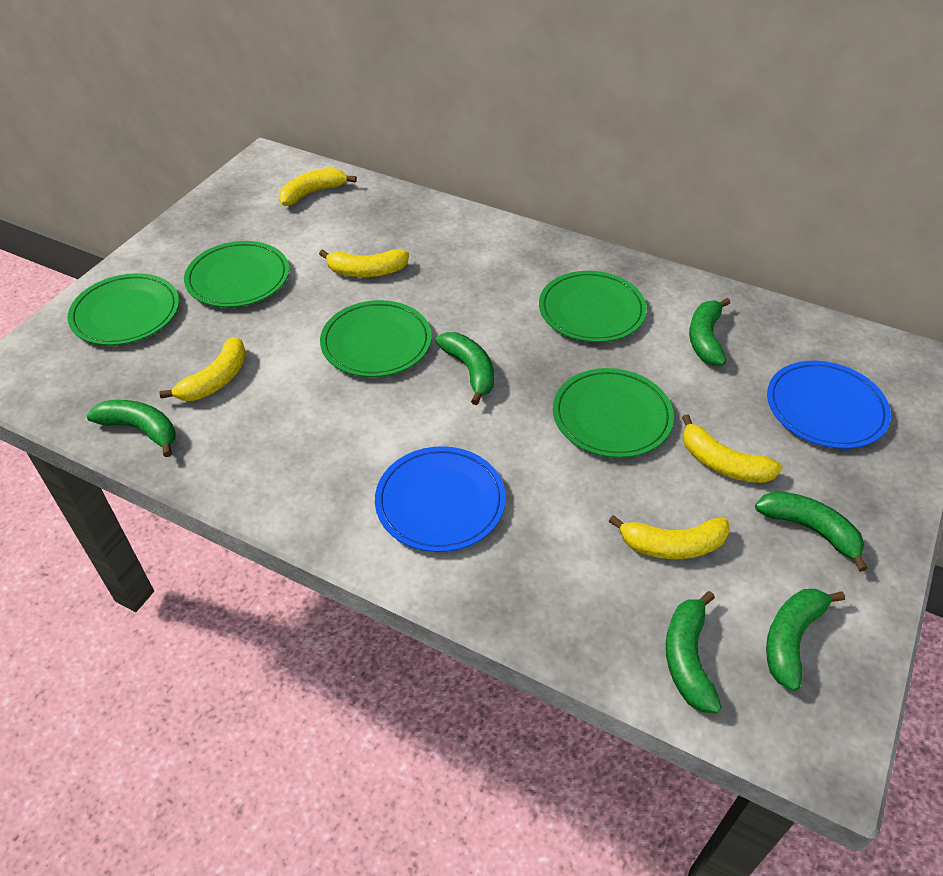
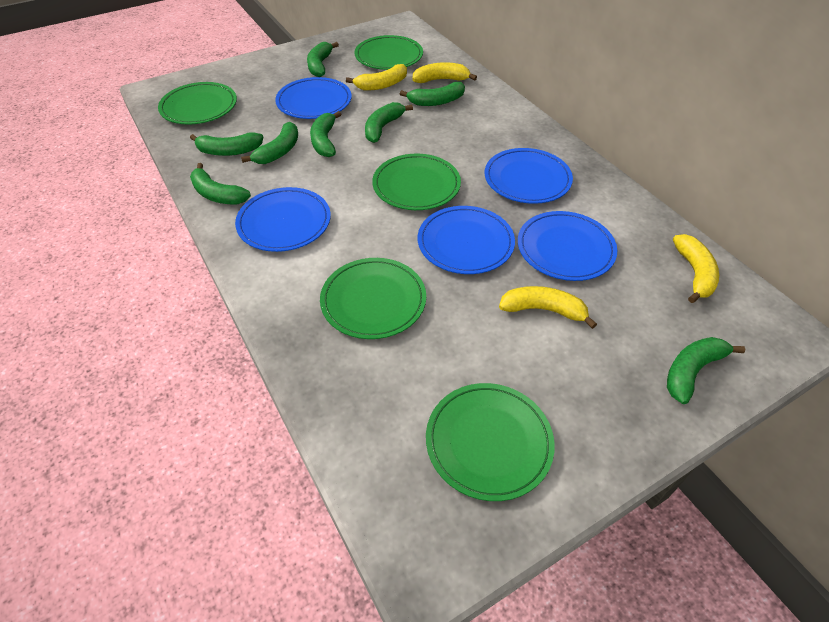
blue plate: [375,446,506,552] [767,361,891,449] = 2 -> [235,187,331,252] [275,77,352,119] [418,206,515,274] [485,148,573,204] [518,211,617,281] = 5
green banana: [86,400,175,457] [435,332,494,405] [666,591,722,714] [689,298,730,366] [755,491,868,572] [766,589,845,691] = 6 -> [190,132,263,156] [190,163,251,205] [241,122,298,164] [307,42,339,77] [310,111,342,157] [365,102,413,143] [400,82,465,106] [667,337,745,404] = 8
yellow banana: [159,337,246,401] [279,168,357,206] [319,249,409,277] [609,515,730,559] [682,415,783,483] = 5 -> [346,64,407,90] [413,62,477,83] [499,286,597,329] [673,234,719,303] = 4

